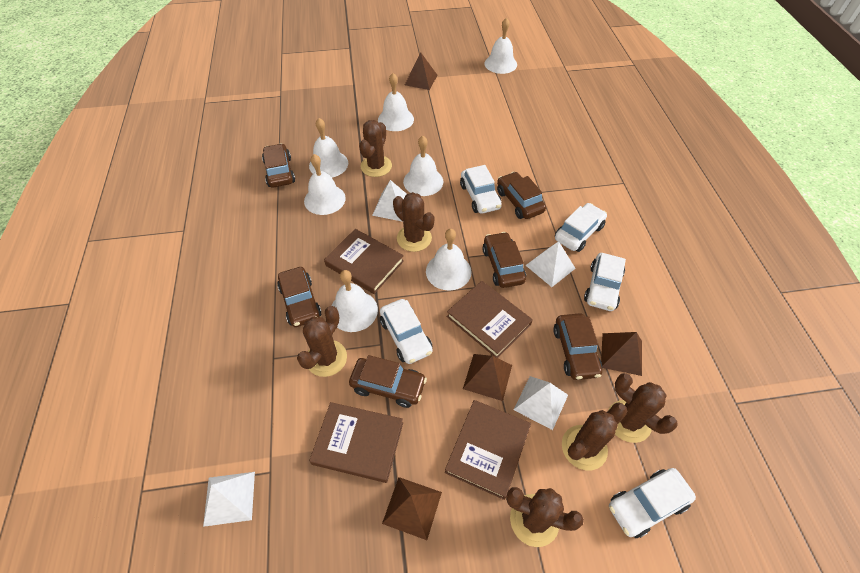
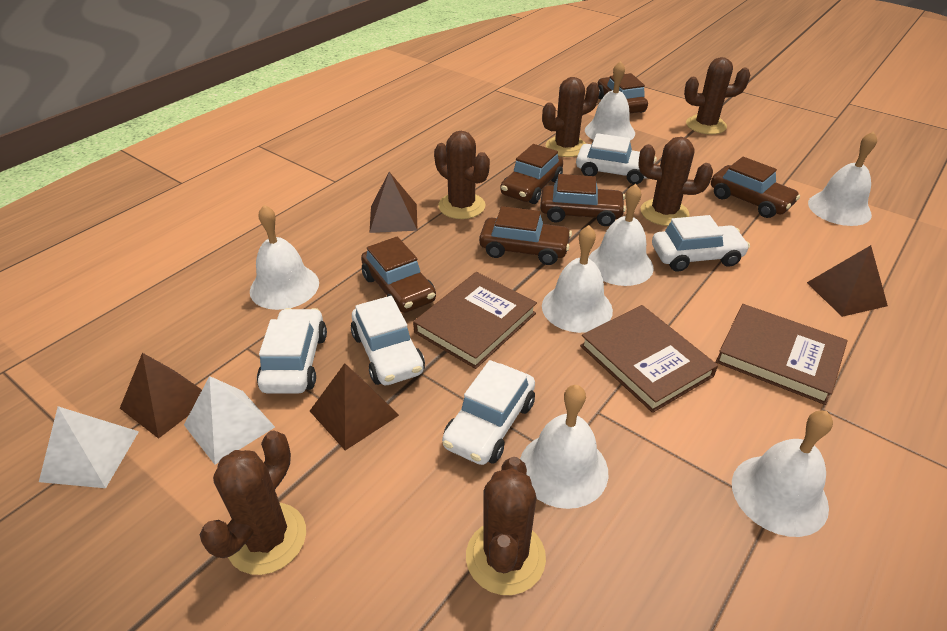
brown book: [309,402,403,483] [324,229,404,294] [445,400,531,500] [447,281,533,358] = 4 -> [413,272,537,369] [580,305,718,413] [716,304,848,405] = 3
white pyramid: [203,472,255,527] [372,180,407,222] [513,376,568,430] [526,241,576,287] = 4 -> [39,406,139,488] [184,376,275,465] = 2

